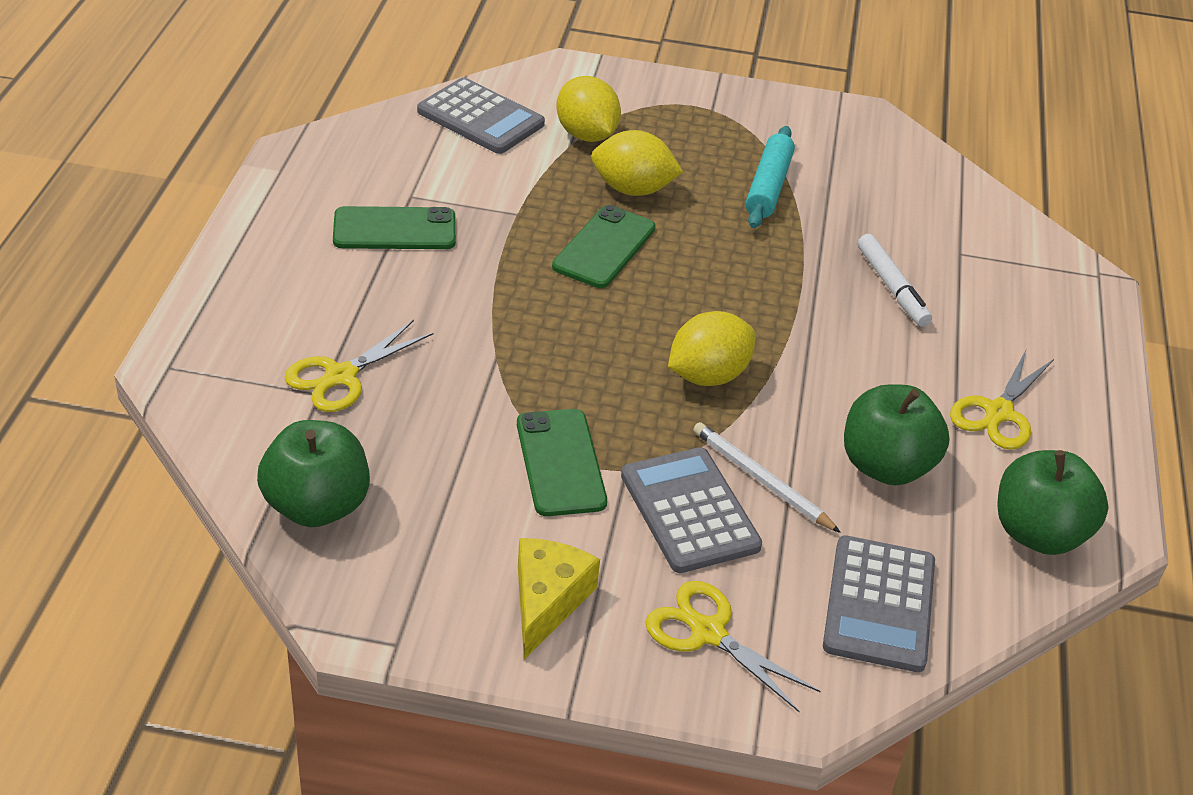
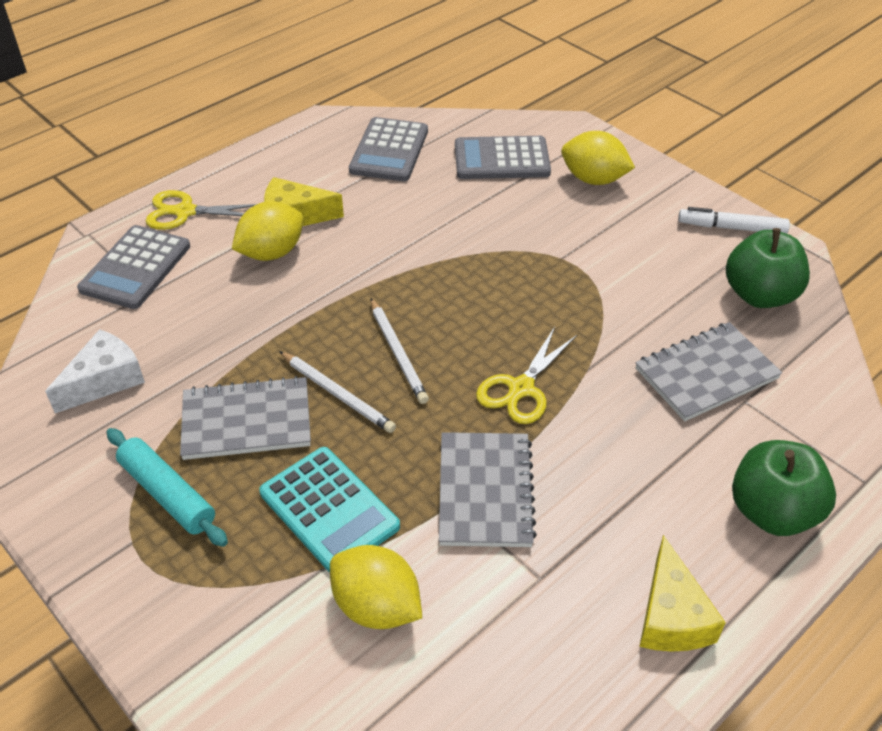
green apple: [257,420,370,527] [844,385,949,486] [998,450,1109,555] = 3 -> [726,228,810,308] [732,440,836,536] = 2
green phone: [333,206,456,249] [517,409,607,516] [552,205,655,288] = 3 -> none = 0
grey notebook: none = 0 -> [180,376,311,460] [439,432,537,547] [636,322,782,422] = 3
turquoise calculator: none = 0 -> [259,447,400,573] = 1
white cheese: none = 0 -> [45,329,145,413] = 1
white pencil: [693,422,841,533] = 1 -> [279,351,396,433] [370,298,429,404] = 2
yellow cheese: [518,538,600,659] = 1 -> [264,177,344,226] [639,535,726,652] = 2
yellow scissors: [284,320,434,412] [645,581,821,712] [950,348,1054,450] = 3 -> [146,190,257,230] [476,327,577,424] = 2

